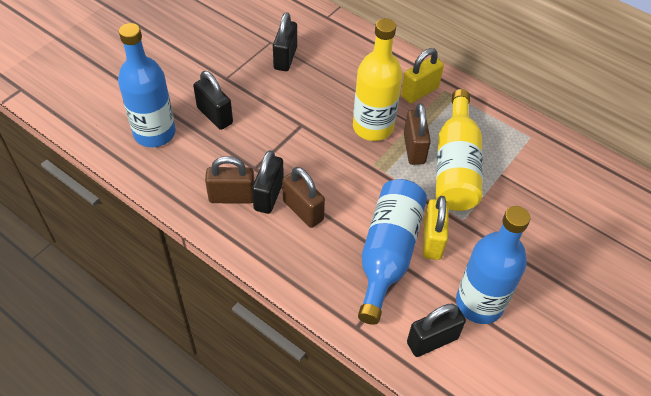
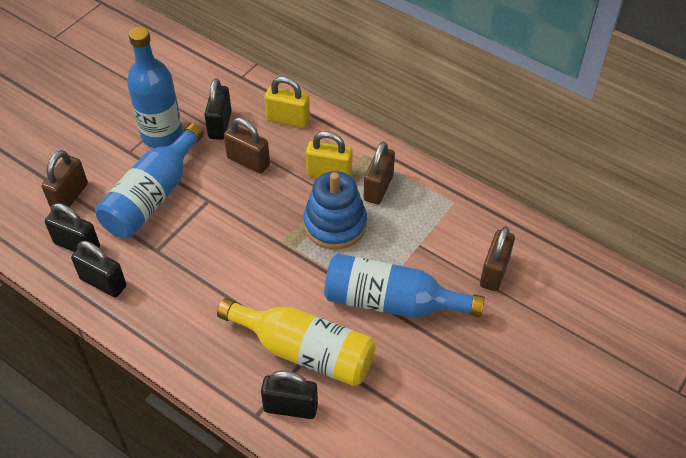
blue stacking toy: none = 0 -> [303,171,367,250] = 1
brown padlock: [205,156,254,204] [282,167,325,228] [404,103,431,165] = 3 -> [42,150,88,207] [224,118,270,174] [364,142,395,204] [480,226,515,291] = 4
yellow bottle: [353,18,402,141] [436,89,483,211] = 2 -> [217,298,376,386] = 1

